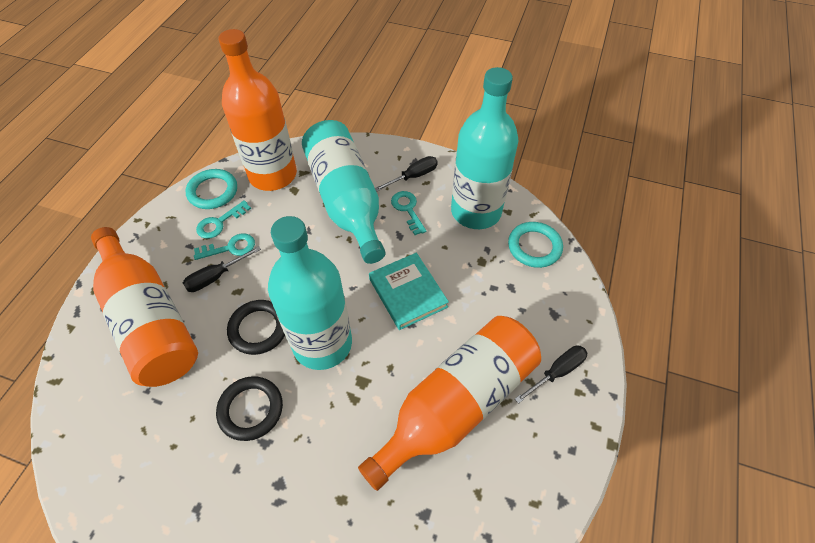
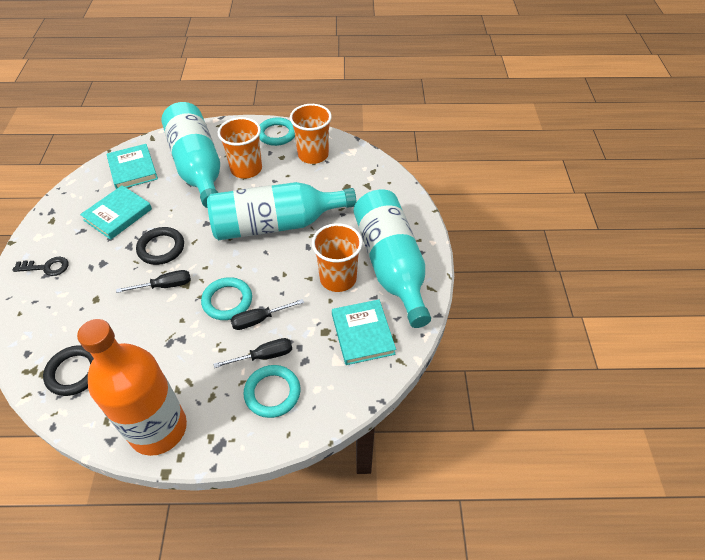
black key: none = 0 -> [12,257,69,276] = 1
orange bottle: [91,227,198,387] [218,29,297,191] [358,316,541,491] = 3 -> [77,319,187,456] = 1
orange cup: none = 0 -> [218,117,262,179] [290,104,332,164] [312,223,363,292] = 3
turquoise book: [369,253,449,330] = 1 -> [80,185,152,240] [107,144,158,189] [332,300,396,365] = 3
turquoise key: [194,233,255,260] [196,200,251,239] [391,191,427,235] = 3 -> none = 0
turquoise ring: [185,169,237,209] [508,222,563,268] = 2 -> [201,277,252,320] [243,365,300,418] [259,117,295,146] = 3

